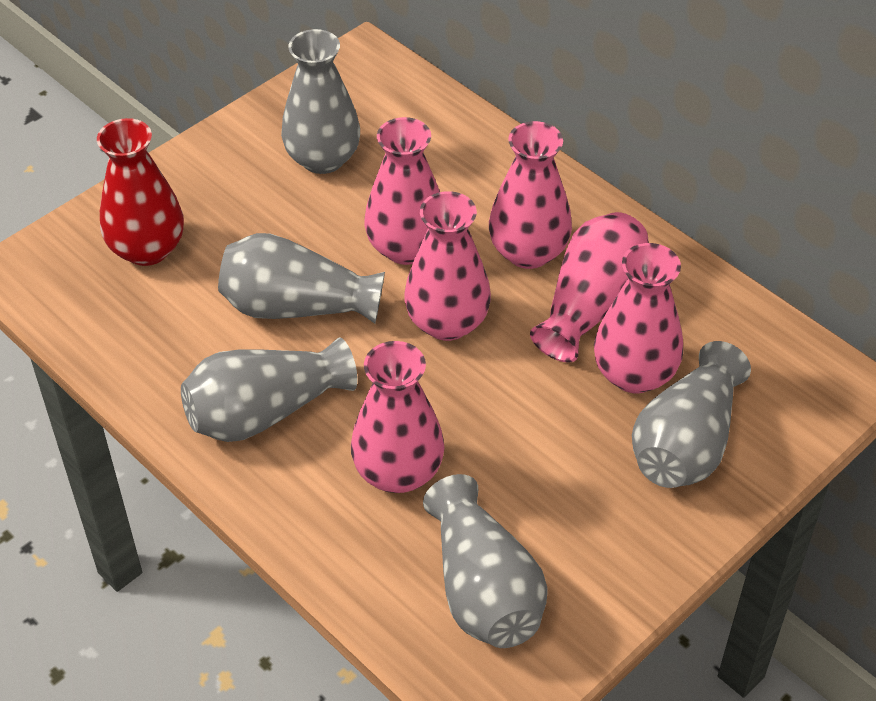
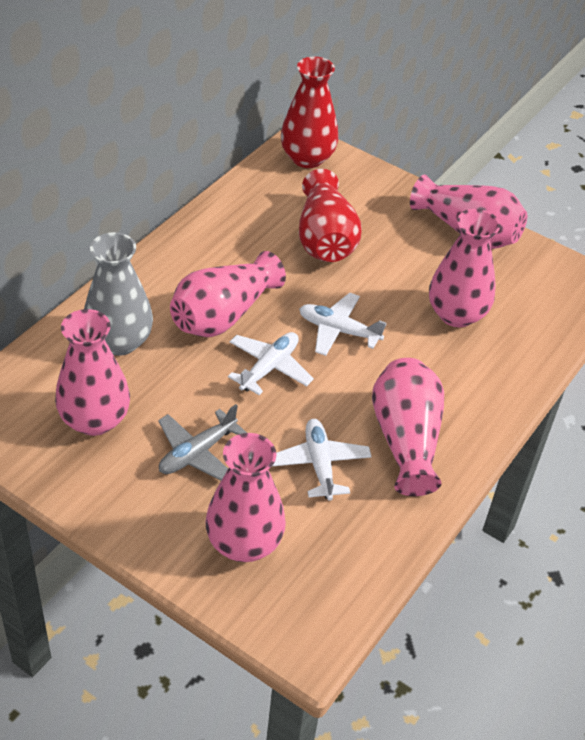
grey plane: none = 0 -> [158,404,247,480] = 1
grey vase: [181,337,357,442] [218,233,385,324] [281,29,360,174] [423,474,547,648] [632,341,751,488] = 5 -> [84,232,153,356] = 1
red vase: [97,118,184,266] = 1 -> [281,57,338,168] [299,169,362,262] = 2
white plane: none = 0 -> [228,332,314,395] [272,419,372,501] [299,293,386,356] = 3

